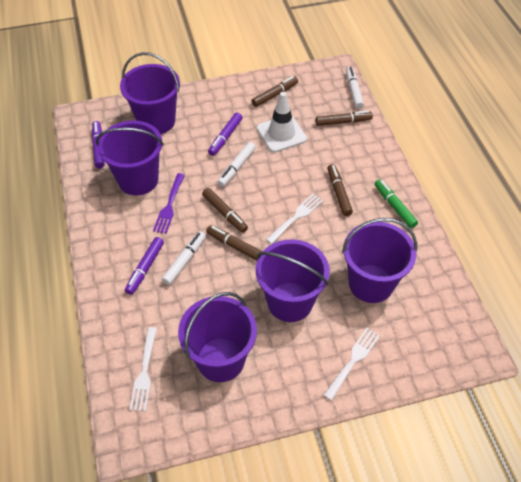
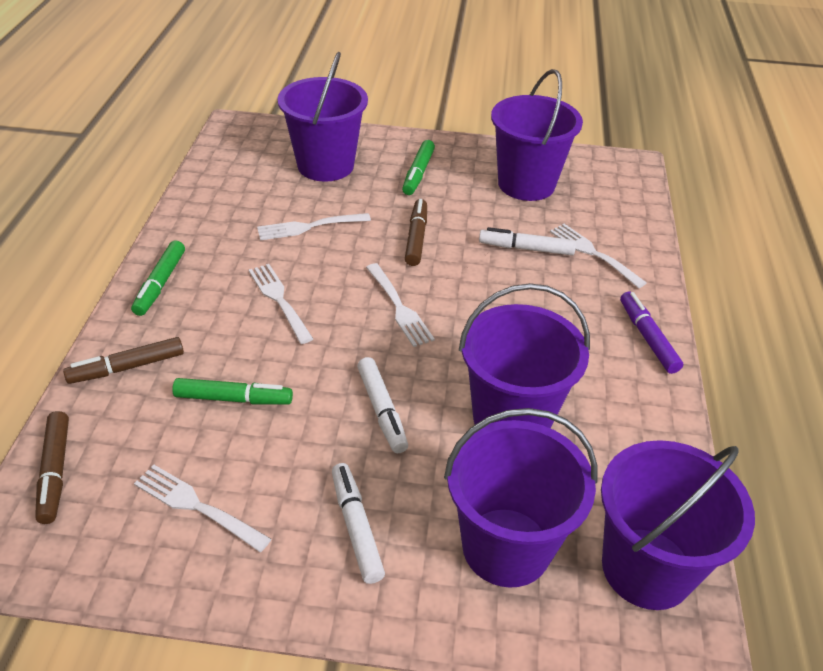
brown marker: [202,188,248,233] [206,225,263,261] [251,76,298,107] [316,111,373,126] [328,164,353,216] = 5 -> [35,411,69,524] [63,337,184,384] [405,199,427,266] = 3
green marker: [375,179,418,228] = 1 -> [131,241,185,316] [172,378,293,405] [402,140,435,195] = 3
purple fork: [153,173,185,234] = 1 -> none = 0
purple marker: [92,121,104,168] [125,237,164,295] [208,113,243,156] = 3 -> [620,292,683,374] = 1
white fork: [129,327,157,411] [266,194,323,244] [324,328,380,401] = 3 -> [134,465,271,552] [249,264,313,344] [257,213,371,240] [366,263,435,347] [550,224,647,288] = 5
white traffic cone: [257,92,307,153] = 1 -> none = 0

